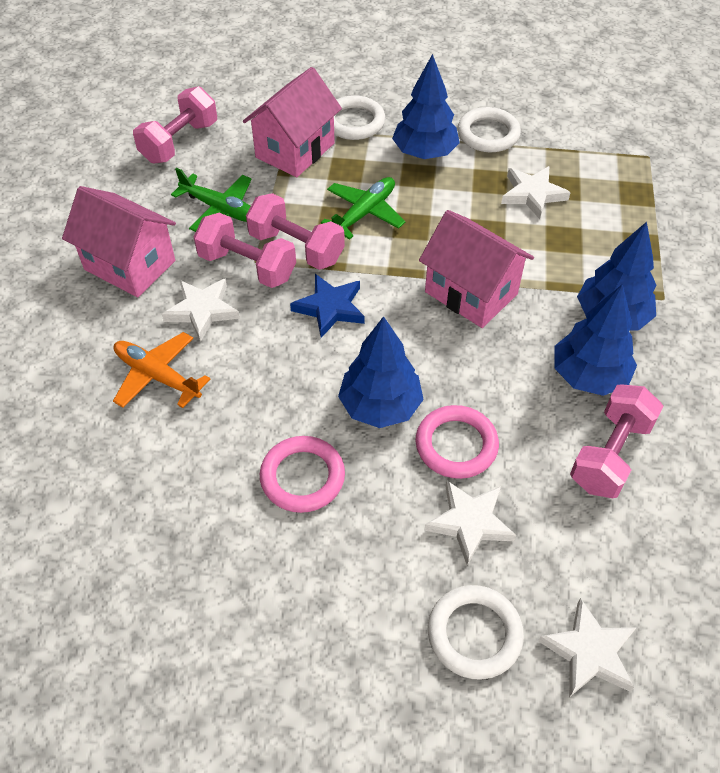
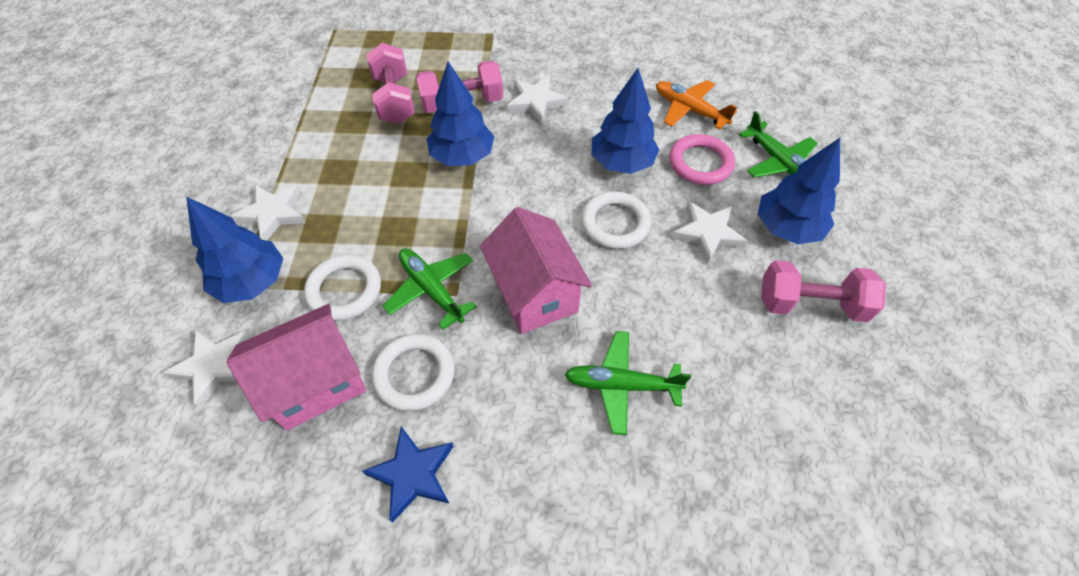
green plane: [171,168,252,232] [321,177,406,239] = 2 -> [383,248,477,330] [564,331,691,435] [739,111,818,178] = 3
pink dumbbell: [133,86,217,164] [194,213,296,288] [246,193,345,270] [570,384,664,498] = 4 -> [367,43,415,124] [416,60,503,113] [761,260,886,322] = 3
pink house: [62,186,176,297] [243,67,342,177] [419,210,534,328] = 3 -> [226,304,366,430] [480,207,592,334] = 2
pink ring: [260,436,345,513] [416,405,499,479] = 2 -> [669,134,735,185] = 1

